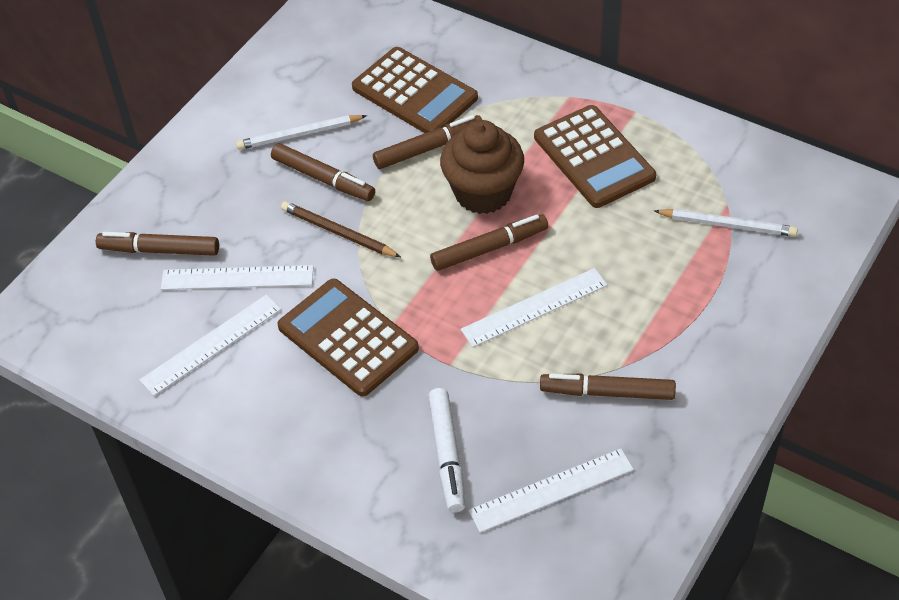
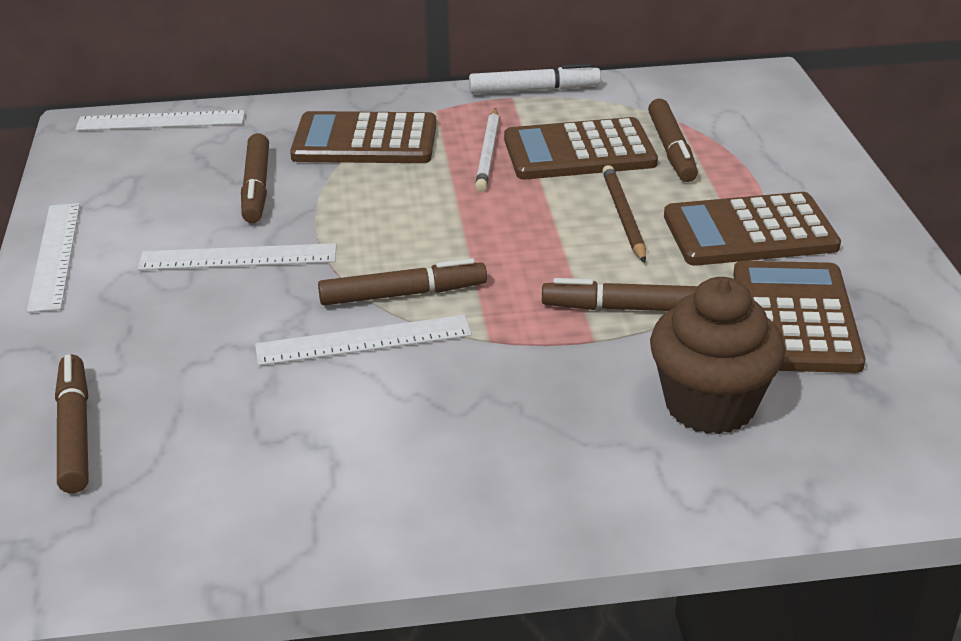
brown calculator: [277,278,419,396] [352,47,478,133] [534,105,656,208] = 3 -> [290,111,437,163] [504,117,658,179] [664,192,841,266] [733,261,866,373] = 4
white pencil: [236,115,367,150] [654,209,798,237] = 2 -> [475,108,499,192] = 1

